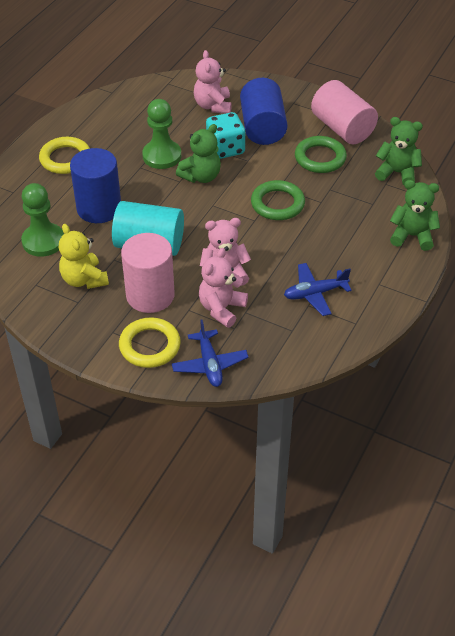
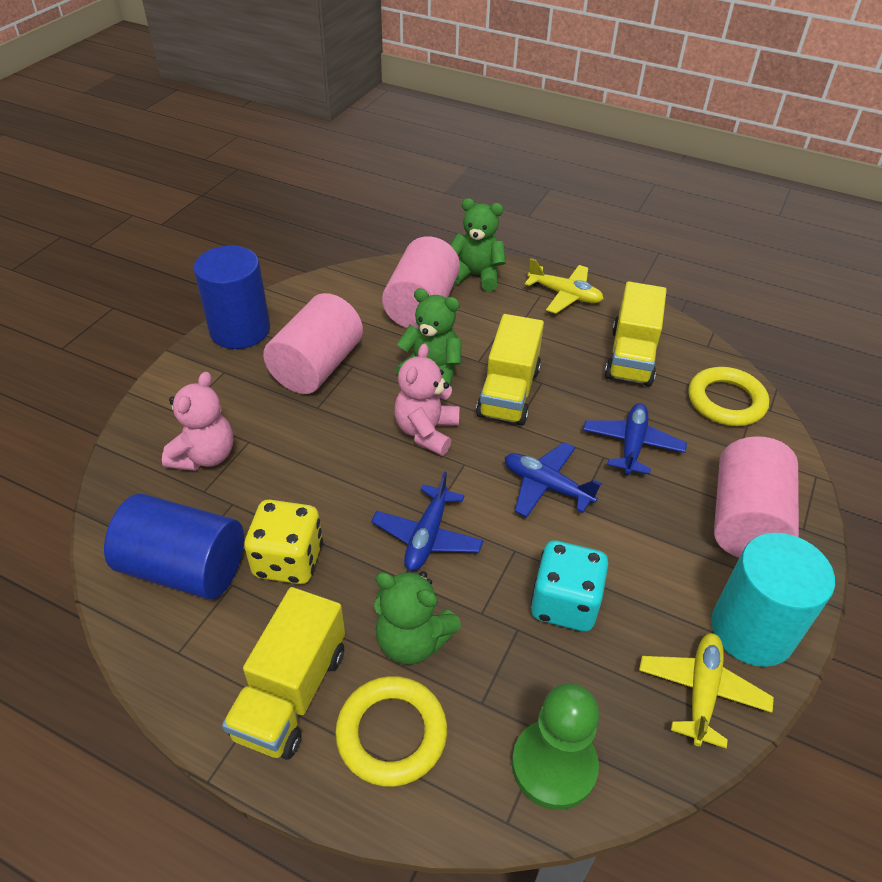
blue plane: [172,320,249,387] [284,263,352,316] = 2 -> [371,471,483,571] [505,442,602,517] [583,403,687,475] = 3
green pawn: [21,183,64,257] [142,99,181,169] = 2 -> [512,683,599,810] = 1
green ring: [251,180,305,220] [295,136,347,173] = 2 -> none = 0
pink cylinder: [121,233,175,313] [311,80,378,144] = 2 -> [263,293,363,394] [382,236,460,329] [714,436,799,558] = 3
pink teddy bear: [194,50,232,114] [199,248,248,328] [200,218,251,286] = 3 -> [162,372,233,471] [394,344,459,456] = 2
yellow dice: none = 0 -> [244,500,323,584] = 1
yellow plane: none = 0 -> [525,258,604,314] [639,633,774,748] = 2
yellow teddy bear: [59,224,109,289] = 1 -> none = 0
yellow truck: none = 0 -> [222,587,345,760] [476,314,544,425] [605,281,667,386] = 3

